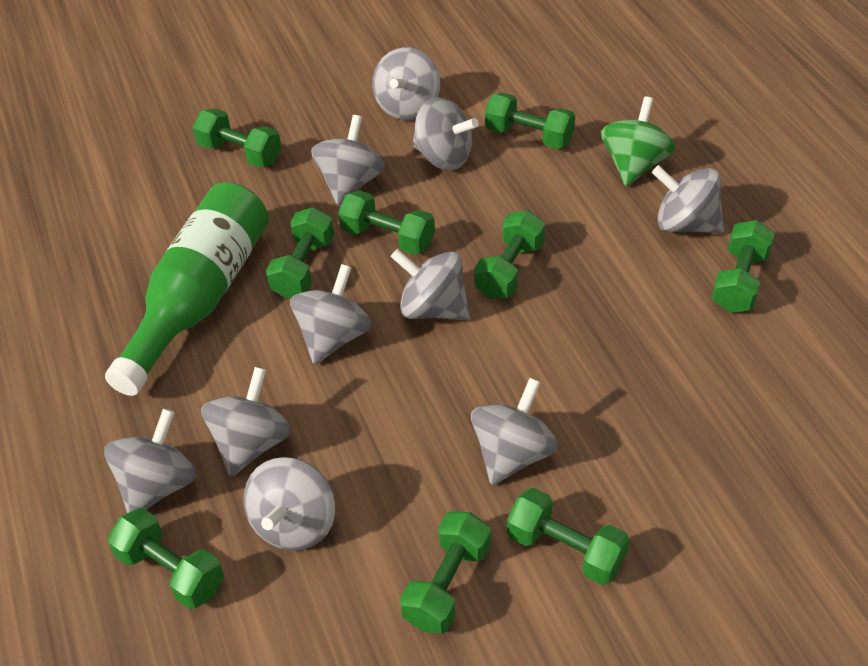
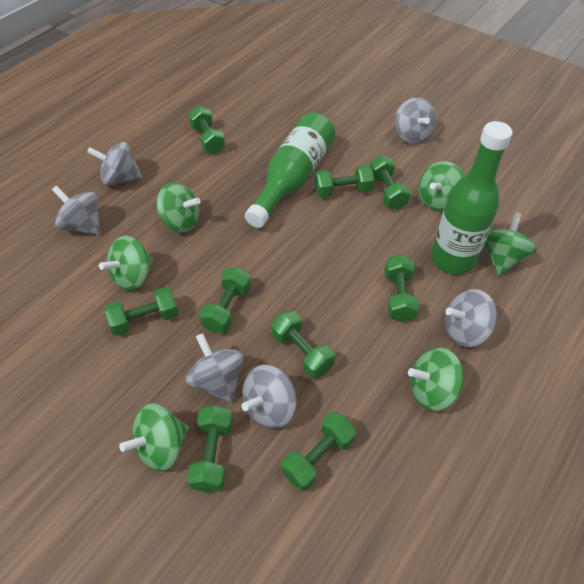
green bottle: [105,183,269,396] = 1 -> [245,113,335,228] [431,121,513,274] = 2
green spinning top: [601,97,675,186] = 1 -> [99,236,154,291] [119,403,189,471] [156,182,200,233] [408,348,464,411] [418,161,465,212] [484,212,537,276] = 6
grey spinning top: [104,408,196,513] [201,367,291,476] [244,457,335,551] [290,264,372,365] [311,115,385,205] [372,47,440,120] [391,249,470,320] [412,97,479,170] [471,378,558,485] [652,165,724,234] = 10 -> [52,186,100,235] [87,142,143,186] [186,333,244,403] [242,365,297,429] [395,98,437,144] [445,289,497,347] = 6

